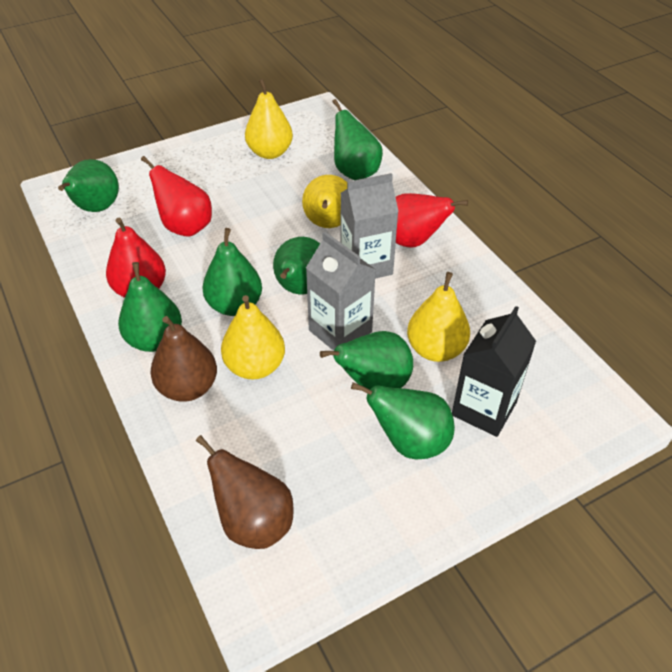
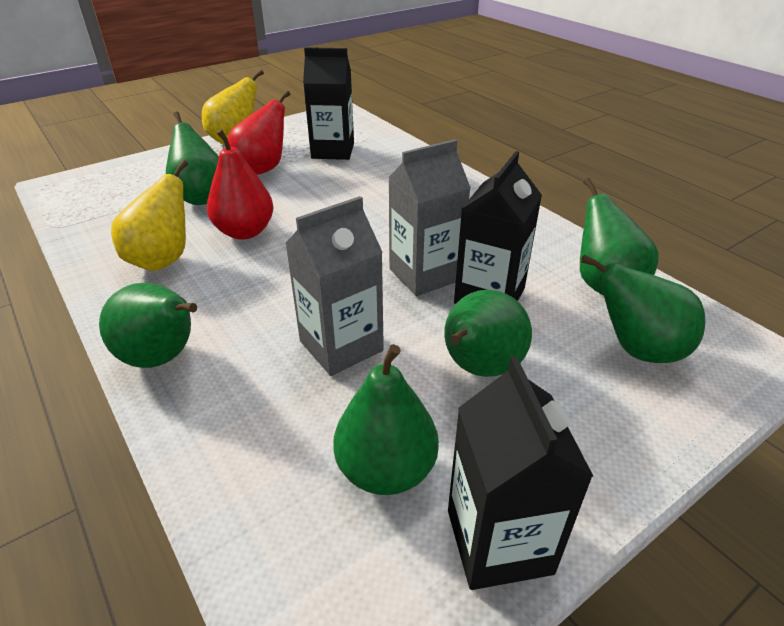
black carton: [452,306,536,437] = 1 -> [303,47,354,160] [448,356,594,590] [454,151,542,304] = 3
brown pear: [151,316,217,402] [196,435,294,549] = 2 -> none = 0
green pear: [58,159,119,212] [118,262,182,352] [202,228,262,316] [273,237,320,295] [320,331,413,390] [332,99,383,180] [351,382,455,459] = 7 -> [99,283,197,368] [166,111,219,205] [333,344,439,495] [444,290,532,377] [580,178,659,296] [581,254,705,363] = 6
red pear: [106,218,166,298] [141,156,212,237] [396,193,468,248] = 3 -> [207,129,274,240] [228,90,290,175] = 2
yellow pear: [221,295,285,379] [245,79,293,159] [302,175,347,228] [407,272,470,362] = 4 -> [111,160,188,271] [202,70,264,145] = 2

